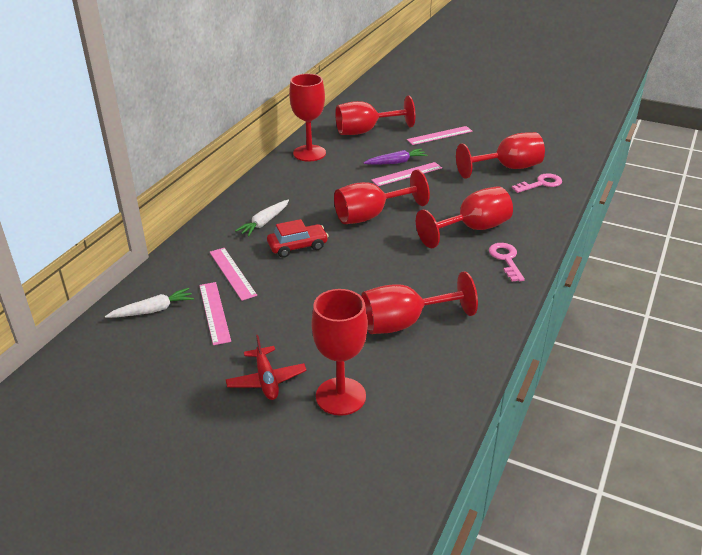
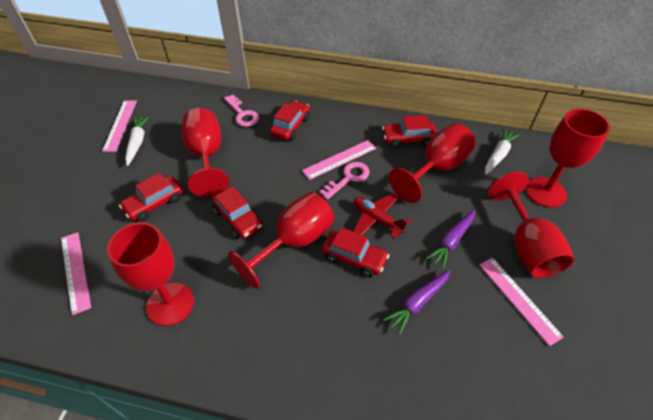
purple carrot: [364,149,428,165] = 1 -> [383,270,451,335] [426,209,475,269] = 2
red car: [267,219,328,258] = 1 -> [119,173,183,222] [212,186,262,239] [270,100,310,141] [321,227,389,277] [382,115,437,148] = 5
red goblet: [289,74,326,161] [312,289,368,416] [334,170,430,224] [335,96,416,135] [361,272,478,334] [416,186,513,248] [456,132,545,179] = 7 -> [107,222,194,326] [182,108,229,197] [228,192,335,289] [389,123,476,203] [488,172,575,278] [526,109,610,208] = 6

